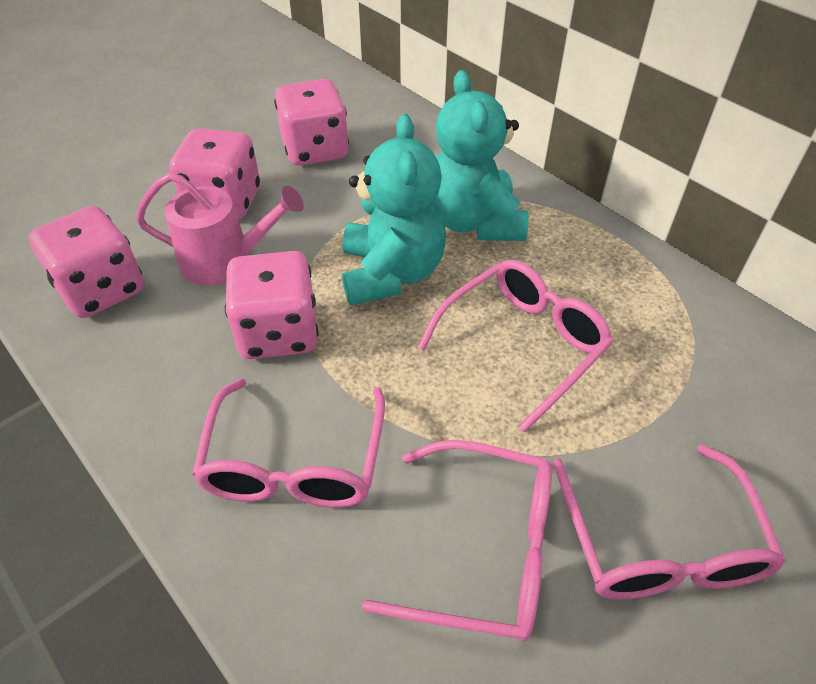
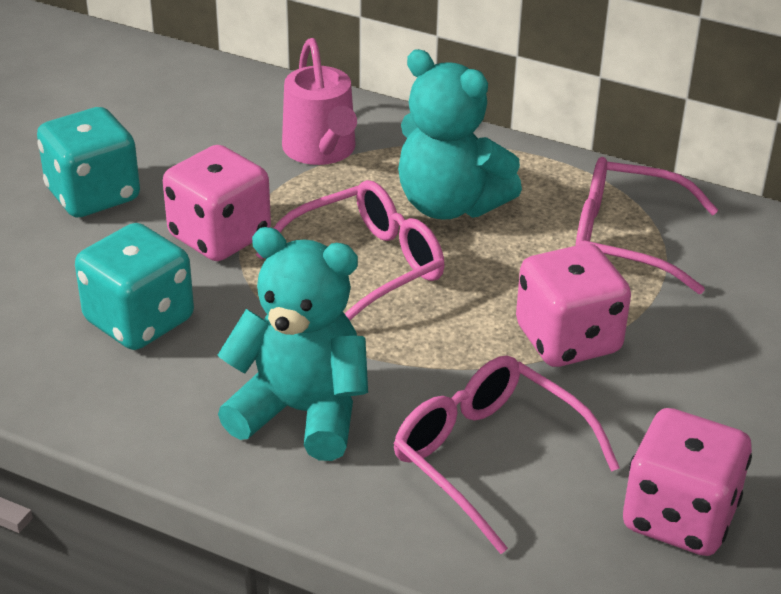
pink dice: [29,206,144,318] [169,128,260,220] [225,251,318,359] [274,79,349,166] = 4 -> [163,145,271,261] [516,244,631,367] [623,408,752,556] = 3
pink glasses: [192,379,385,508] [362,440,552,641] [418,259,613,433] [553,444,786,600] = 4 -> [256,180,445,320] [394,355,620,554] [575,157,718,294] = 3
turquoise dice: none = 0 -> [37,107,140,218] [75,223,194,350] = 2

